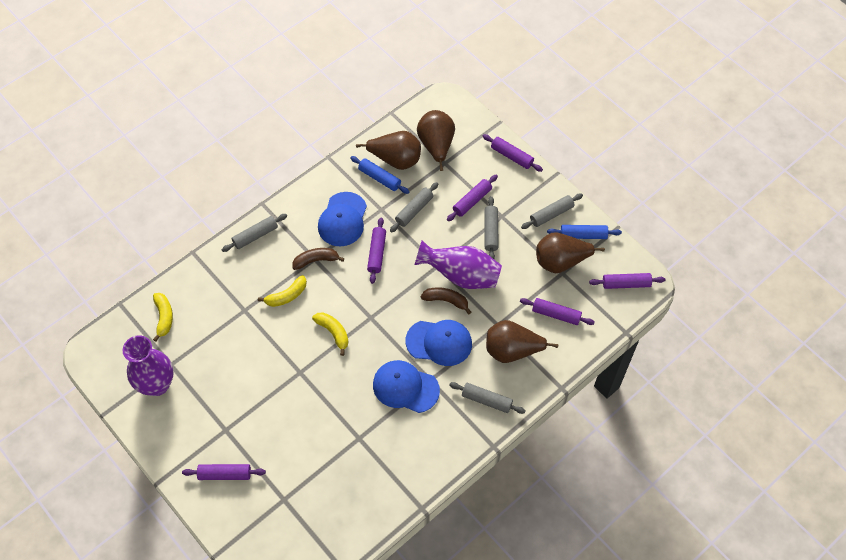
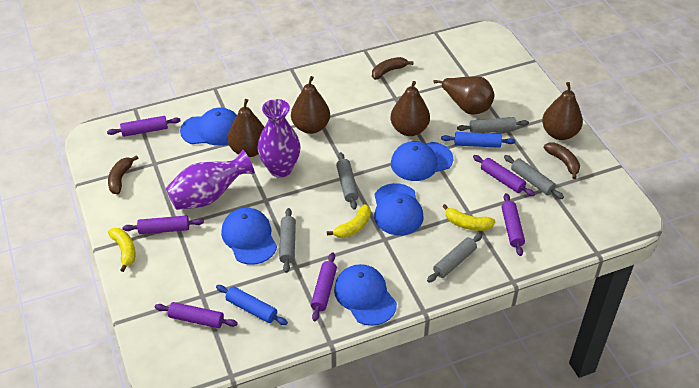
blue cap: [318,192,367,247] [373,360,440,413] [406,320,472,366] = 3 -> [180,108,237,146] [221,208,277,265] [334,264,397,326] [374,183,423,235] [391,141,453,181] = 5
brown banana: [293,248,344,270] [421,287,471,314] = 2 -> [108,155,138,194] [372,57,414,80] [544,143,580,179] = 3
brown pear: [356,131,421,170] [417,110,455,171] [486,320,558,363] [536,232,605,273] = 4 -> [228,99,264,157] [291,76,330,134] [391,81,430,136] [434,76,494,114] [542,82,583,140] = 5

